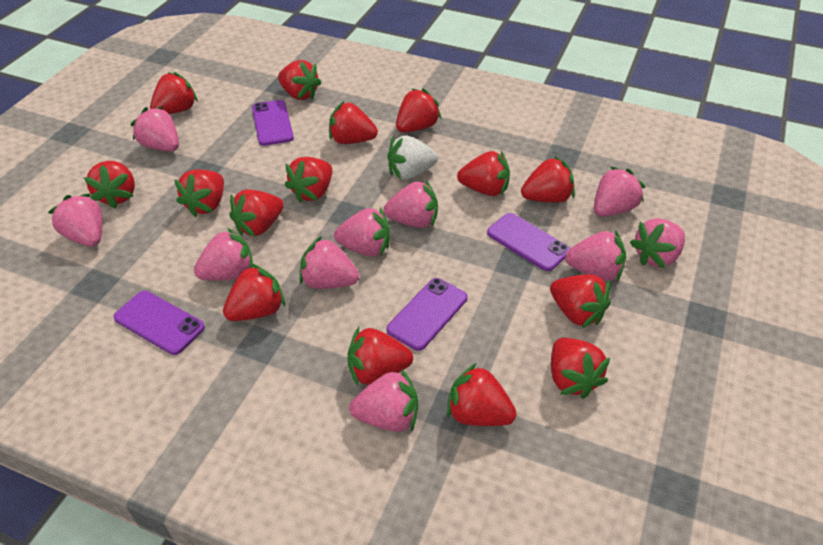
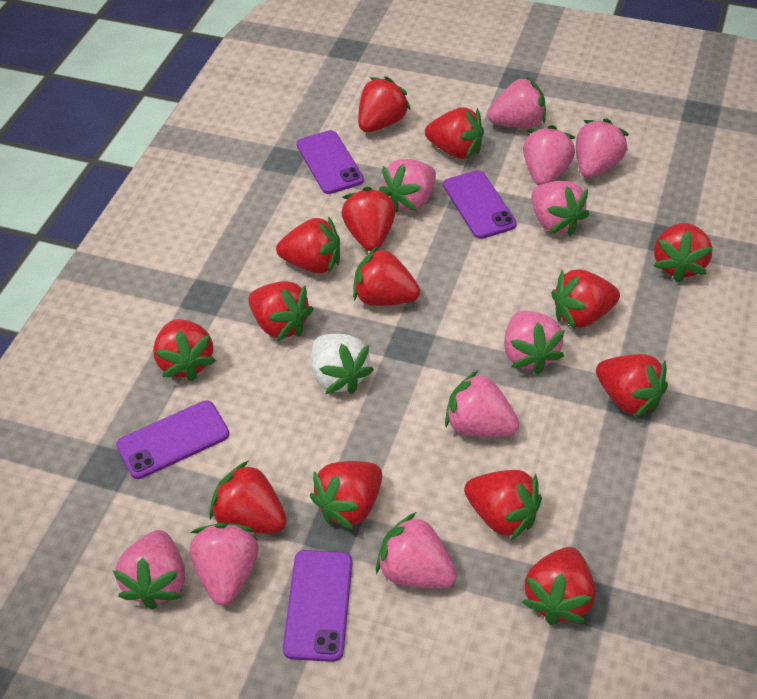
red strawberry: [84,161,135,209] [150,72,198,114] [174,169,224,217] [223,263,285,321] [229,190,284,237] [278,60,322,100] [285,157,332,203] [329,102,378,144] [347,327,413,386] [396,88,441,132] [447,363,517,426] [457,151,510,196] [521,156,575,203] [550,274,611,328] [551,338,610,399] = 15 -> [153,319,216,381] [209,461,287,533] [248,281,313,341] [276,216,340,273] [310,461,382,530] [342,187,396,251] [353,246,420,306] [358,76,411,132] [425,107,484,159] [464,470,542,541] [522,547,595,625] [551,269,620,329] [596,354,668,418] [653,223,712,282] = 14

